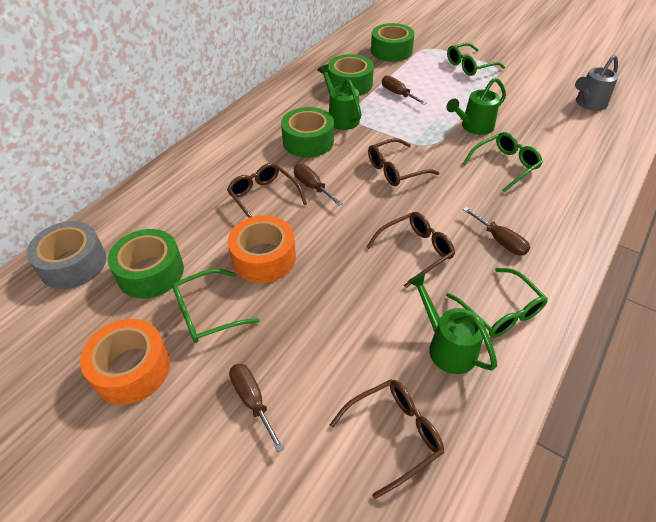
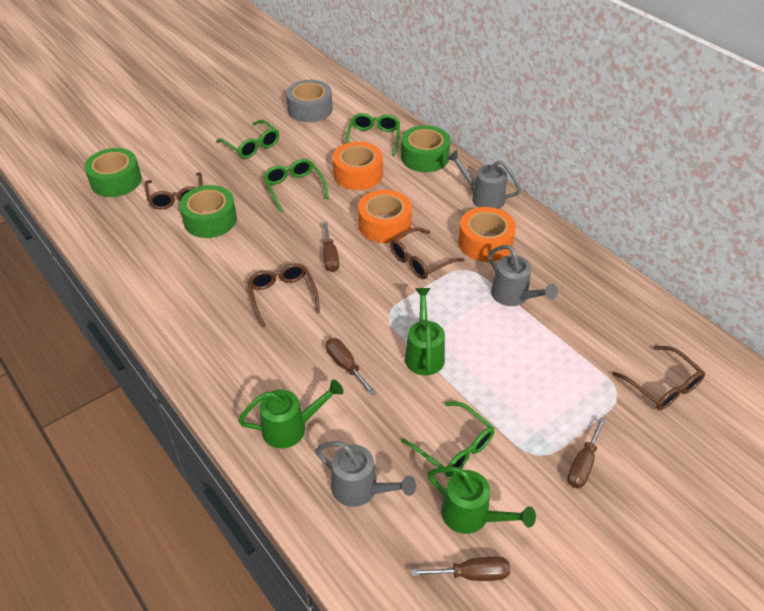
green tape: [108,229,184,299] [281,107,334,157] [328,54,374,96] [371,23,415,62] = 4 -> [84,148,142,197] [179,185,237,238] [401,125,450,172] = 3
grey watering can: [575,55,618,111] = 1 -> [315,441,416,507] [447,150,521,209] [488,245,558,306] = 3
orange tape: [80,319,170,405] [228,215,296,283] = 2 -> [333,142,383,190] [358,190,412,243] [459,207,516,262] = 3

